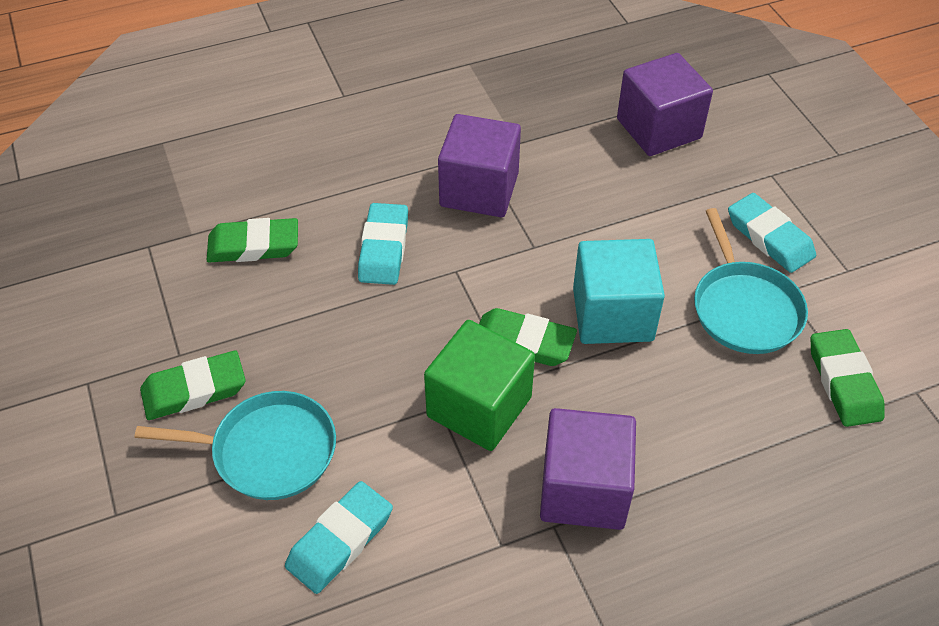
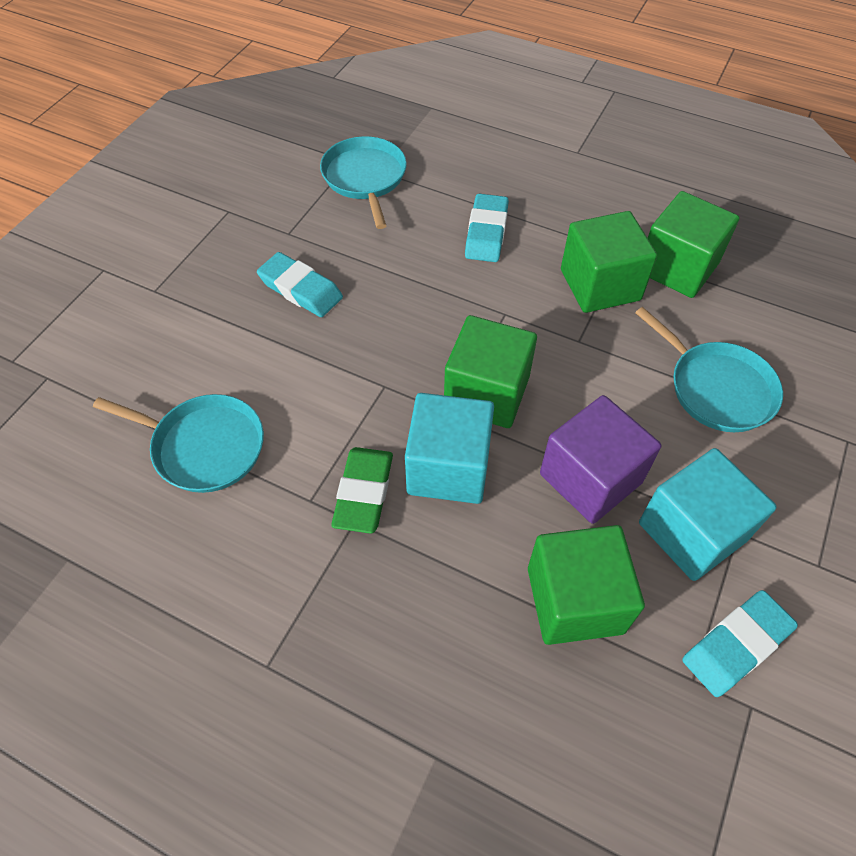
green cube: [424,320,535,451] = 1 -> [444,315,537,428] [528,525,645,645] [561,211,657,313] [648,191,740,298] = 4
green eraser: [140,350,246,420] [207,218,298,263] [479,308,577,366] [811,329,885,427] = 4 -> [331,447,393,534] = 1
purple cube: [438,114,521,217] [540,408,636,530] [617,53,713,156] = 3 -> [540,395,661,524] = 1
turquoise cube: [573,239,665,344] = 1 -> [405,393,494,504] [639,448,777,581] = 2
turquoise pan: [135,391,336,500] [694,208,808,354] = 2 -> [93,394,264,493] [320,136,407,229] [635,307,783,432] = 3

